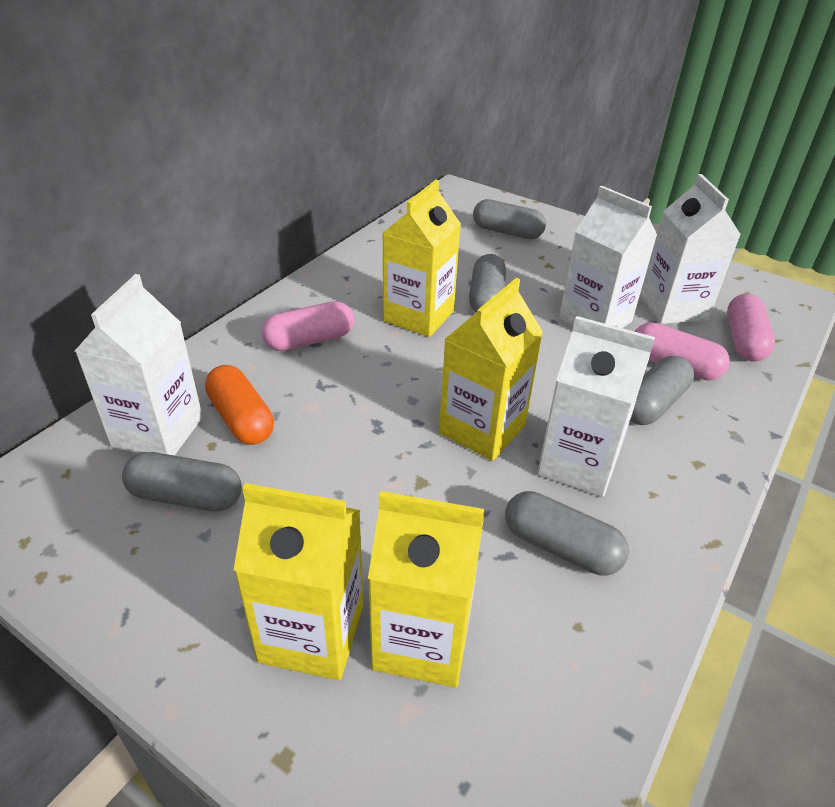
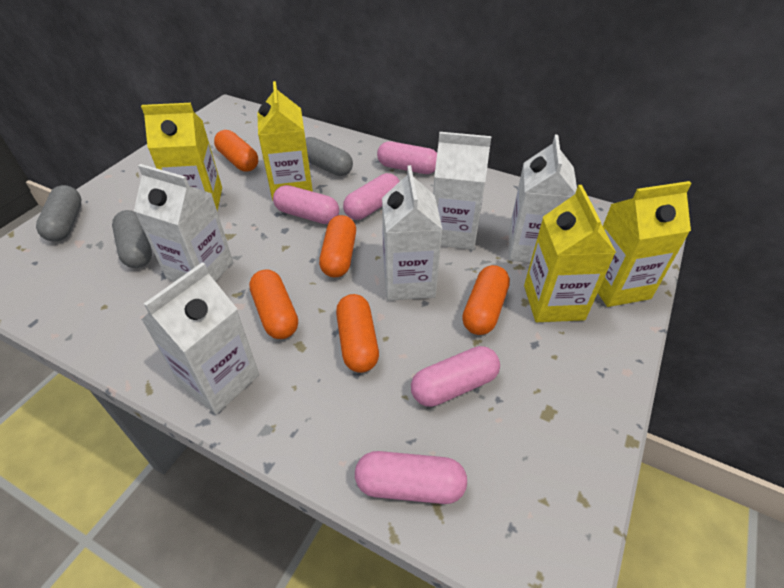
grey capsule: [122,452,242,512] [469,254,506,312] [473,199,546,239] [505,491,629,575] [630,356,694,425] = 5 -> [36,185,81,242] [112,210,152,268] [305,137,353,176] = 3
orange capsule: [205,365,274,445] = 1 -> [214,130,258,172] [249,269,298,339] [319,215,356,277] [336,294,379,373] [462,265,510,335] = 5
pink capsule: [261,301,354,351] [634,322,730,380] [727,294,775,361] = 3 -> [273,185,339,224] [343,173,400,220] [355,451,467,504] [377,141,437,174] [411,346,500,407] = 5
white carton: [75,274,203,456] [537,316,655,497] [559,186,657,328] [640,174,741,324] = 4 -> [134,164,233,282] [141,262,259,414] [382,165,443,301] [433,132,491,250] [509,135,577,263] = 5

